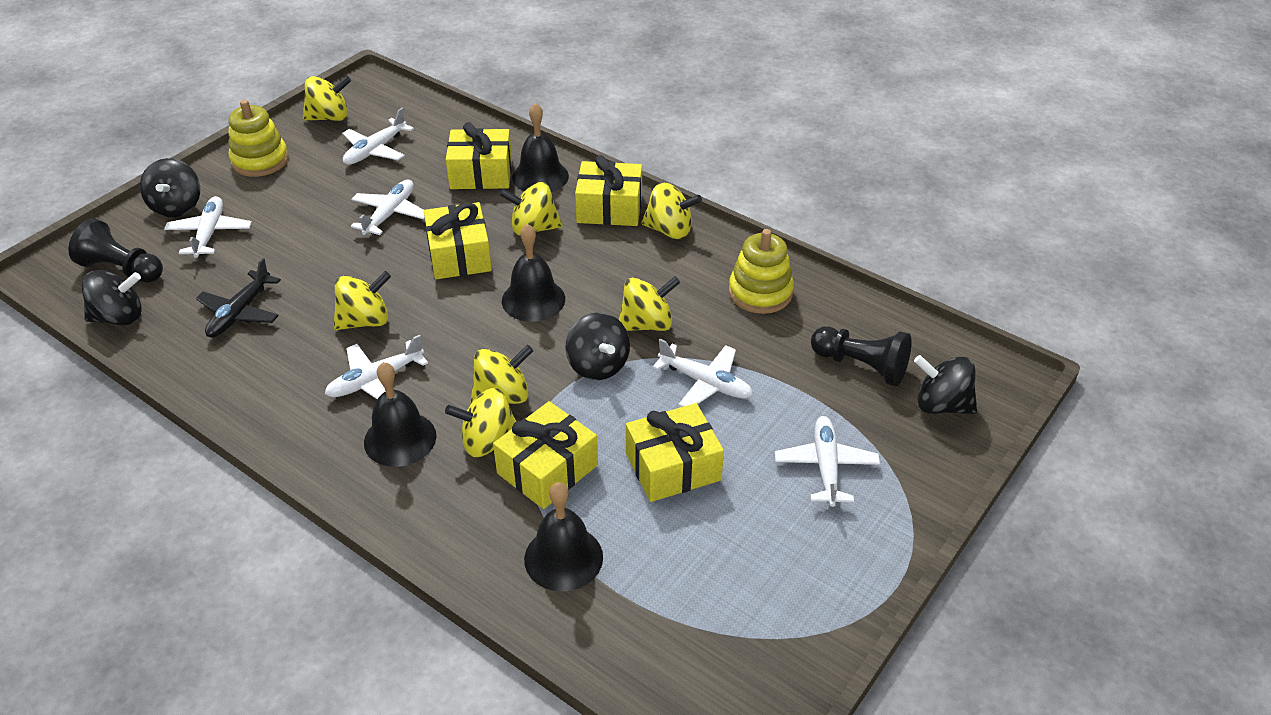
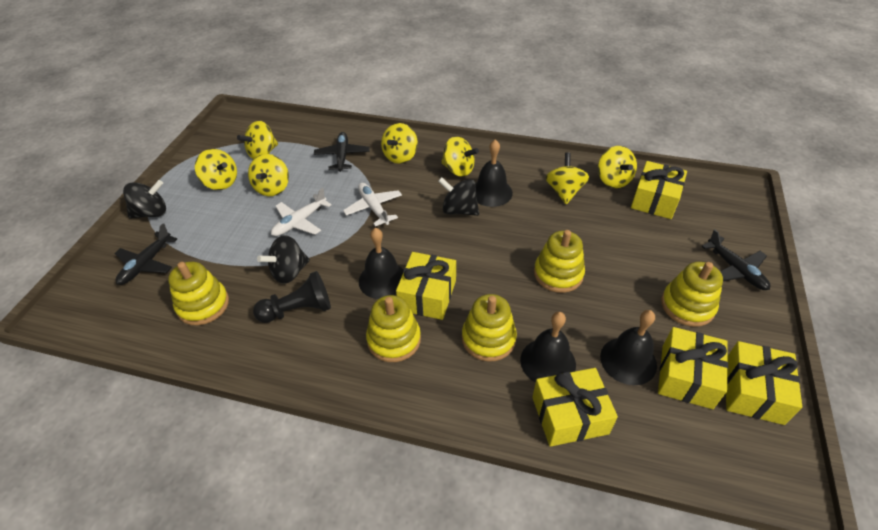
black pawn: [68,218,163,283] [811,326,912,386] = 2 -> [253,271,331,323] = 1
black plane: [196,258,281,338] = 1 -> [114,223,177,285] [314,132,370,172] [701,229,770,290] = 3
black spinning top: [82,270,142,326] [140,158,200,217] [565,312,630,380] [914,355,977,414] = 4 -> [123,180,166,219] [257,235,310,284] [438,177,479,216] = 3
white plane: [164,196,252,258] [325,335,428,399] [342,108,414,165] [351,179,425,235] [652,339,753,407] [775,416,880,507] = 6 -> [271,188,332,236] [343,183,402,226] = 2
yellow stacking toy: [228,100,289,177] [729,229,794,314] = 2 -> [168,262,229,325] [366,295,421,362] [462,294,517,362] [534,230,585,293] [661,262,723,327] = 5

